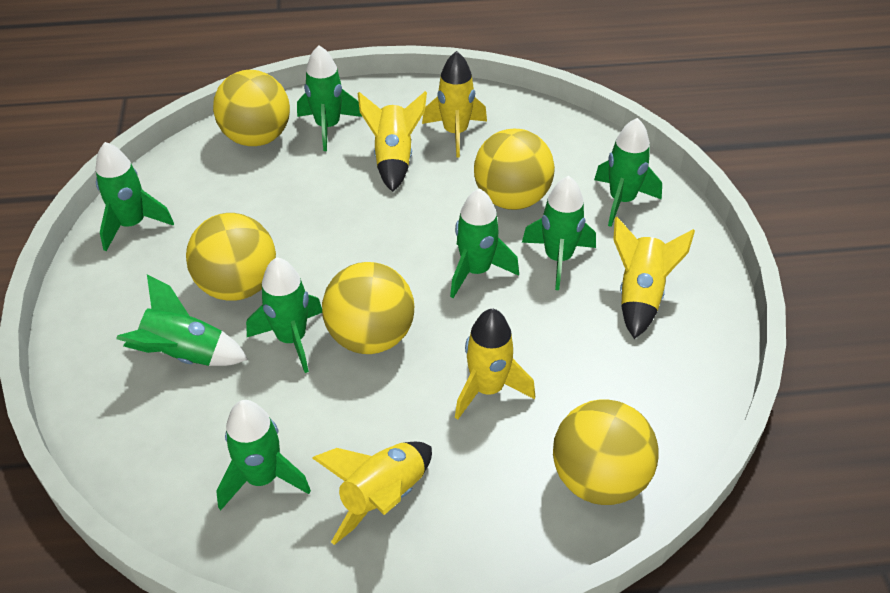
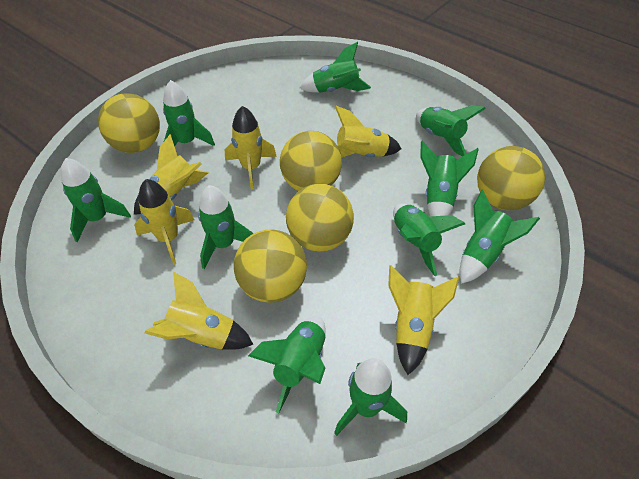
green rocket: [96,142,174,251] [116,274,248,366] [216,400,311,510] [246,257,322,373] [297,45,362,151] [450,188,519,298] [522,176,596,290] [594,118,662,227] = 8 -> [61,158,131,242] [163,80,215,146] [198,185,253,269] [248,317,326,413] [300,42,371,93] [334,358,407,436] [393,204,465,276] [416,105,486,156] [420,141,479,216] [460,189,540,284] = 10
yellow rocket: [312,442,432,545] [358,91,427,192] [422,51,487,158] [455,308,535,420] [613,217,695,339] = 5 -> [134,134,208,215] [134,179,194,265] [144,272,253,350] [225,106,277,190] [335,106,402,158] [388,265,459,375] = 6

